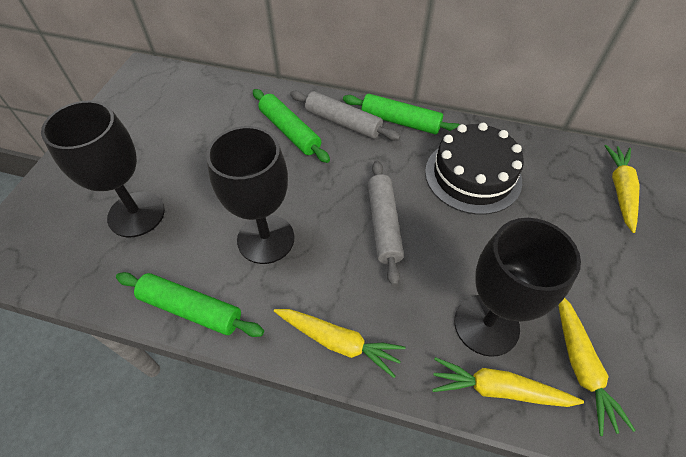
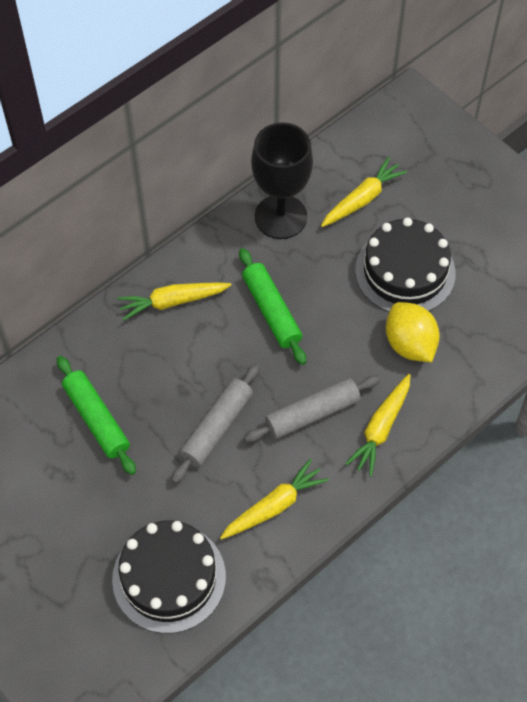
black cake: [425,123,524,215] = 1 -> [112,521,226,633] [355,217,456,312] = 2
black goblet: [41,101,165,237] [206,126,294,264] [454,218,581,357] = 3 -> [251,122,313,239] = 1
green rolling pin: [116,272,264,337] [253,89,330,163] [343,94,460,135] = 3 -> [57,356,136,475] [239,248,306,365] = 2
yellow lemon: none = 0 -> [386,302,440,362] = 1

